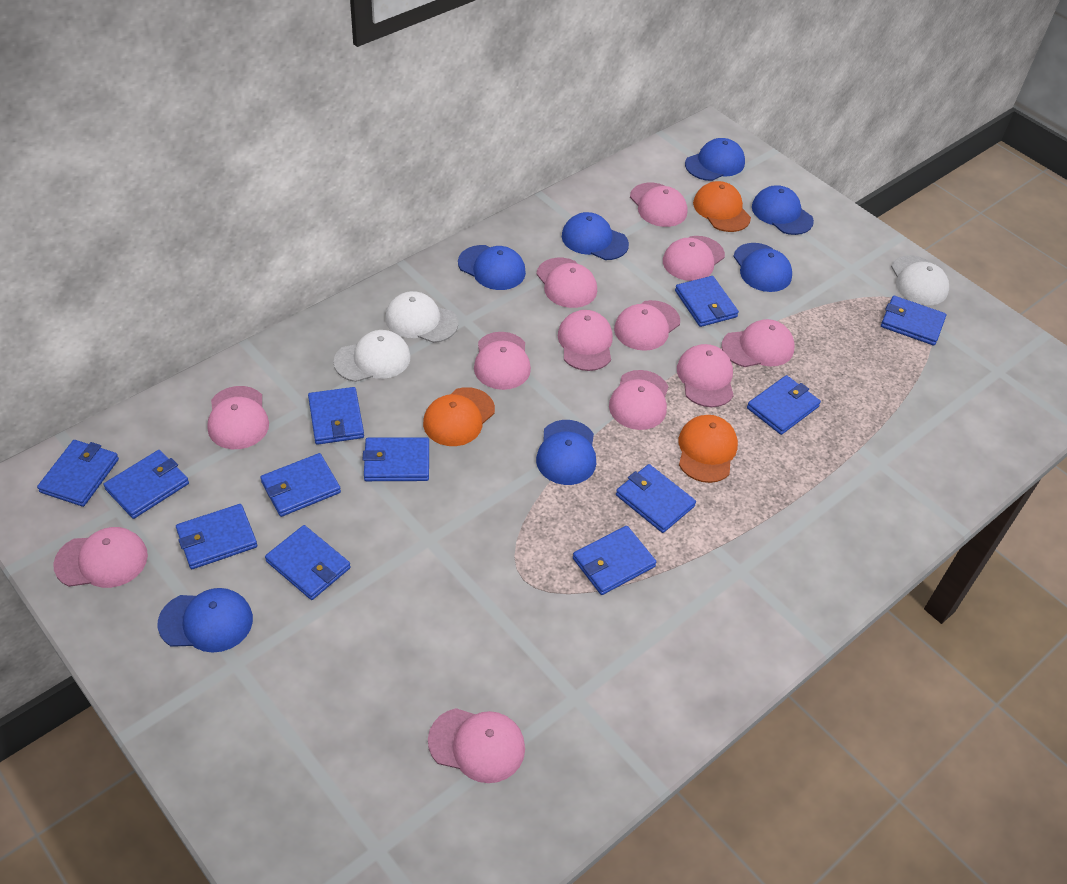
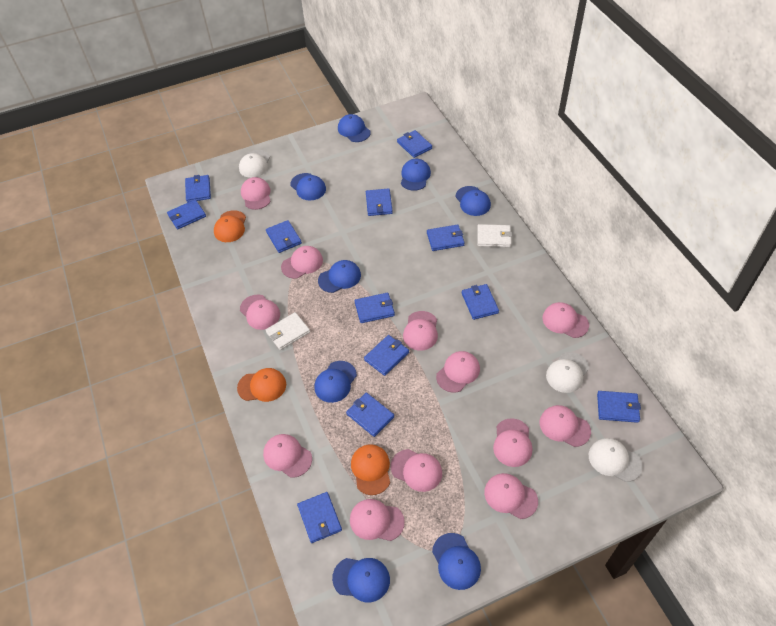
blue cap: [157,588,253,653] [458,245,526,290] [536,420,596,485] [562,212,629,260] [685,138,745,181] [733,243,792,292] [752,185,814,235] = 7 -> [290,173,326,201] [314,361,357,403] [318,260,361,293] [332,558,390,602] [338,114,371,142] [401,159,431,191] [432,533,481,590] [455,186,491,216] = 8
white wallet: none = 0 -> [266,312,310,350] [477,224,512,247] = 2

